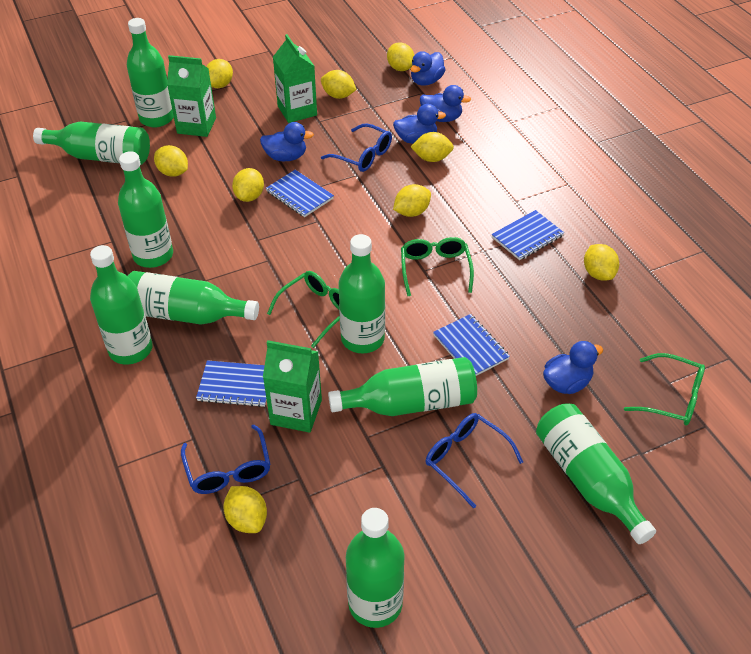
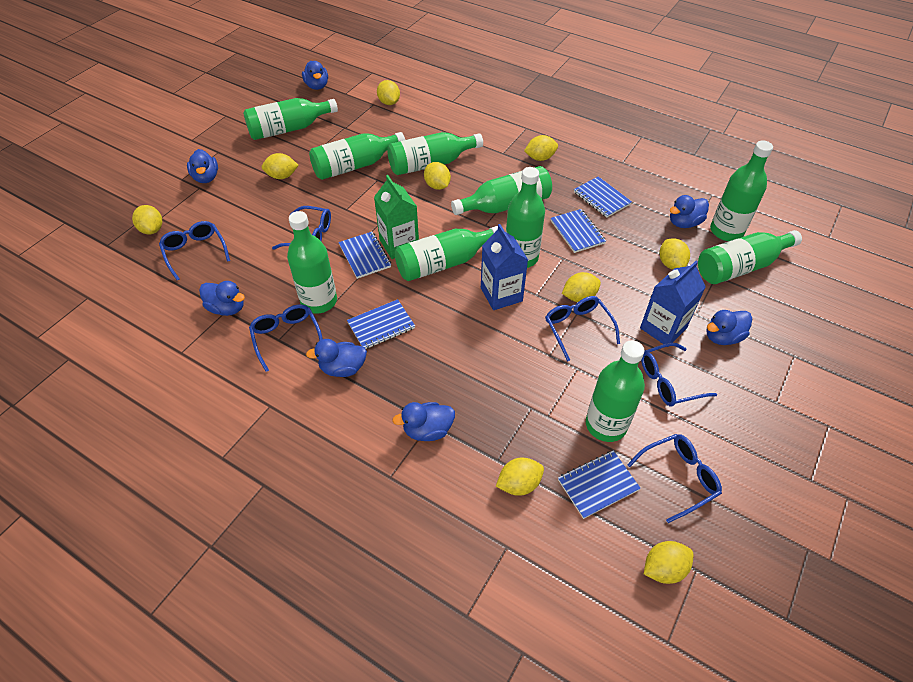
blue carton: none = 0 -> [481,224,528,310] [640,261,706,347] = 2
blue duck: [260,122,314,161] [393,104,446,144] [410,51,446,86] [420,85,471,122] [543,341,603,394] = 5 -> [187,149,218,183] [199,281,245,316] [302,61,328,90] [306,339,367,377] [392,402,455,441] [669,195,709,228] [706,310,752,345] = 7
blue glasses: [181,425,270,494] [321,123,392,172] [425,413,523,509] = 3 -> [159,221,230,281] [249,305,323,372] [272,206,331,250] [546,296,620,362] [627,434,722,523] [641,343,717,406] = 6
blue notebook: [196,360,267,407] [266,170,334,217] [433,314,510,376] [491,210,564,260] = 4 -> [338,232,391,279] [347,299,415,349] [551,209,606,253] [558,451,641,519] [574,176,632,218] = 5
green bottle: [33,122,150,165] [90,245,153,365] [118,151,173,268] [127,18,174,127] [127,271,259,325] [328,357,477,416] [338,234,385,353] [346,508,404,628] [536,404,656,544] = 9 -> [243,98,338,140] [287,211,337,314] [309,132,405,180] [387,132,483,175] [395,226,498,281] [451,166,552,215] [506,167,545,268] [586,340,645,442] [698,230,802,284] [710,141,773,241] = 10
green carton: [167,55,216,137] [263,340,322,433] [273,34,317,123] = 3 -> [374,175,419,259] = 1
green glasses: [267,271,340,348] [401,237,474,297] [624,353,705,425] = 3 -> none = 0

